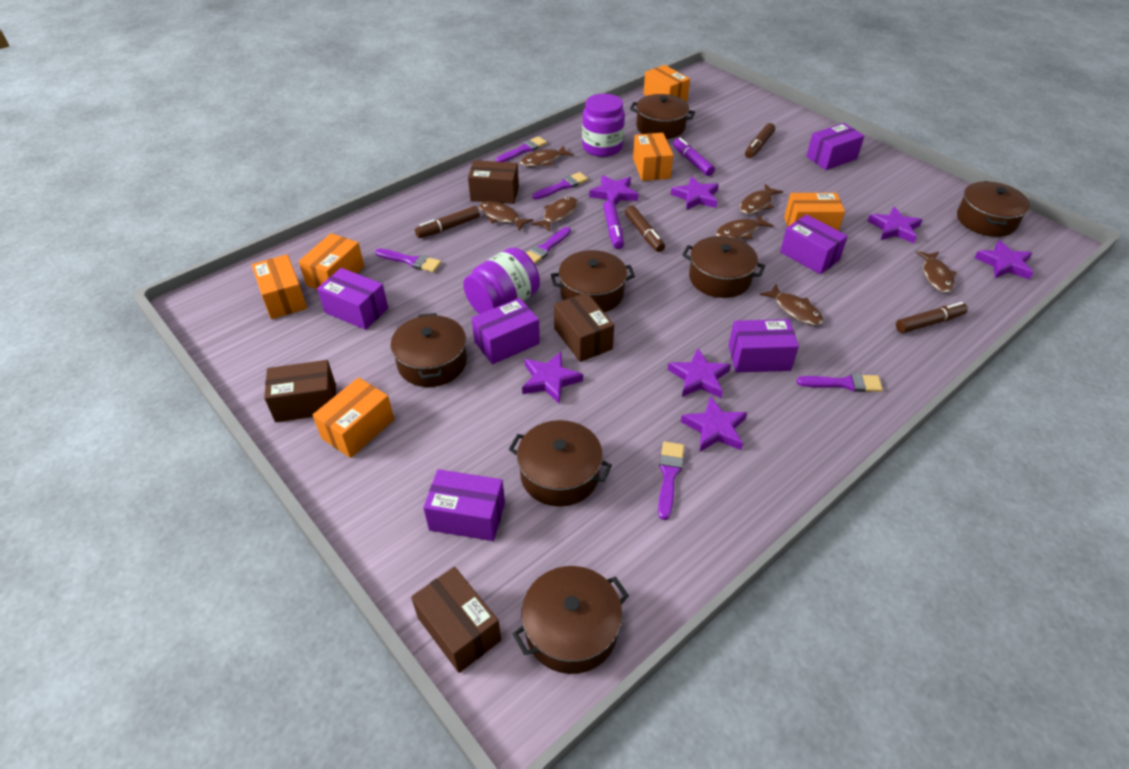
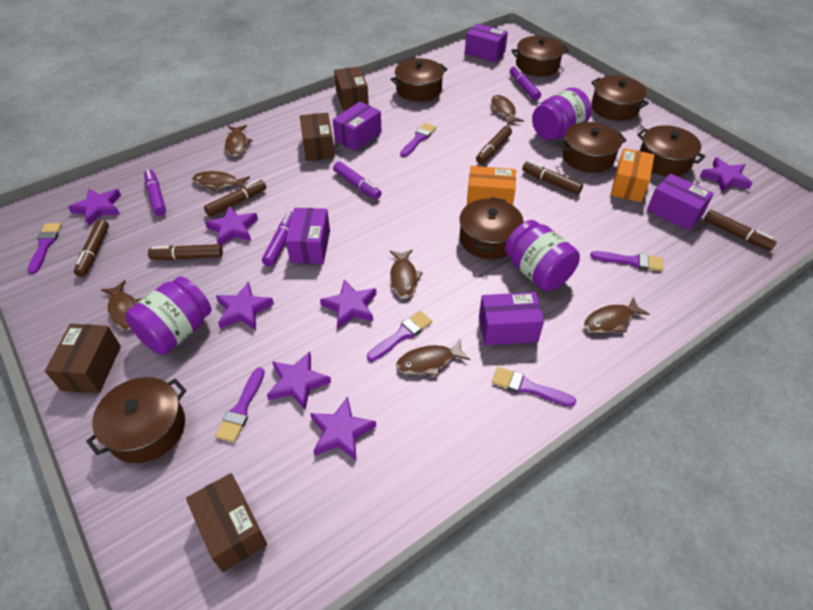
brown marker: [415,206,480,238] [625,205,665,252] [745,123,775,158] [896,302,968,333] = 4 -> [74,220,109,277] [148,244,223,260] [204,180,266,217] [476,126,512,164] [522,161,583,195] [704,210,777,251] = 6
orange box: [251,254,307,319] [298,233,365,289] [313,377,394,458] [633,133,673,181] [643,65,690,102] [784,193,845,231] = 6 -> [467,166,516,205] [611,148,654,202] = 2
purple box: [317,268,388,330] [423,469,505,541] [472,298,540,364] [728,319,799,373] [780,214,848,274] [806,123,864,170] = 6 -> [286,208,330,264] [333,102,382,151] [465,24,508,62] [479,292,544,345] [647,174,714,231] = 5
purple jar: [463,247,540,314] [582,94,625,157] = 2 -> [125,276,211,355] [505,220,580,291] [532,88,591,140] = 3
purple marker: [603,200,624,249] [673,137,715,176] = 2 -> [144,170,166,216] [262,212,293,266] [333,161,382,199] [510,66,541,101] = 4

